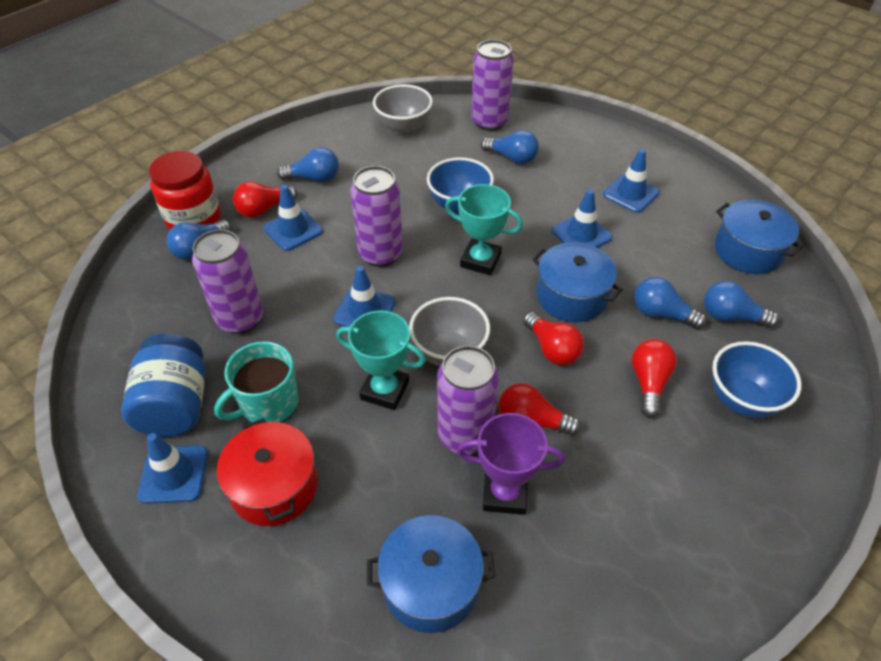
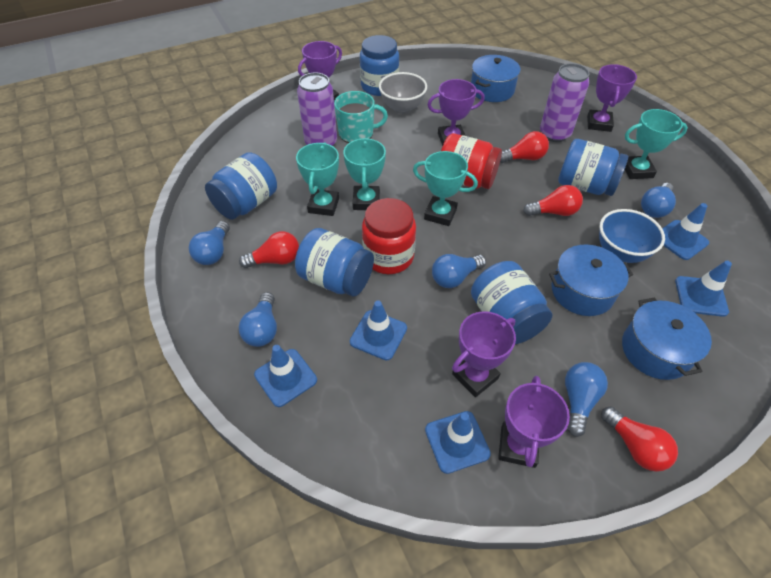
blue bowl: [427,157,494,214] [712,341,802,418] = 2 -> [599,209,665,263] = 1
blue jar: [121,333,205,437] = 1 -> [205,152,277,220] [295,228,374,297] [360,35,399,96] [471,261,553,344] [558,139,628,196] = 5
grey bowl: [373,84,433,135] [409,297,490,366] = 2 -> [379,72,427,114] = 1
purple can: [192,229,263,334] [351,166,403,267] [437,346,499,454] [471,40,514,131] = 4 -> [297,72,337,146] [540,63,589,142] = 2
purple trophy: [457,413,565,515] = 1 -> [298,41,342,101] [427,79,485,146] [452,311,516,397] [498,376,570,468] [587,64,637,132] = 5
red jar: [149,151,221,230] = 1 -> [362,198,416,274] [441,133,502,189] = 2
red pot: [217,418,318,526] = 1 -> none = 0
turquoise trophy: [336,311,426,410] [445,184,523,275] = 2 -> [296,142,339,216] [343,138,386,210] [413,151,478,226] [625,109,688,179] = 4

